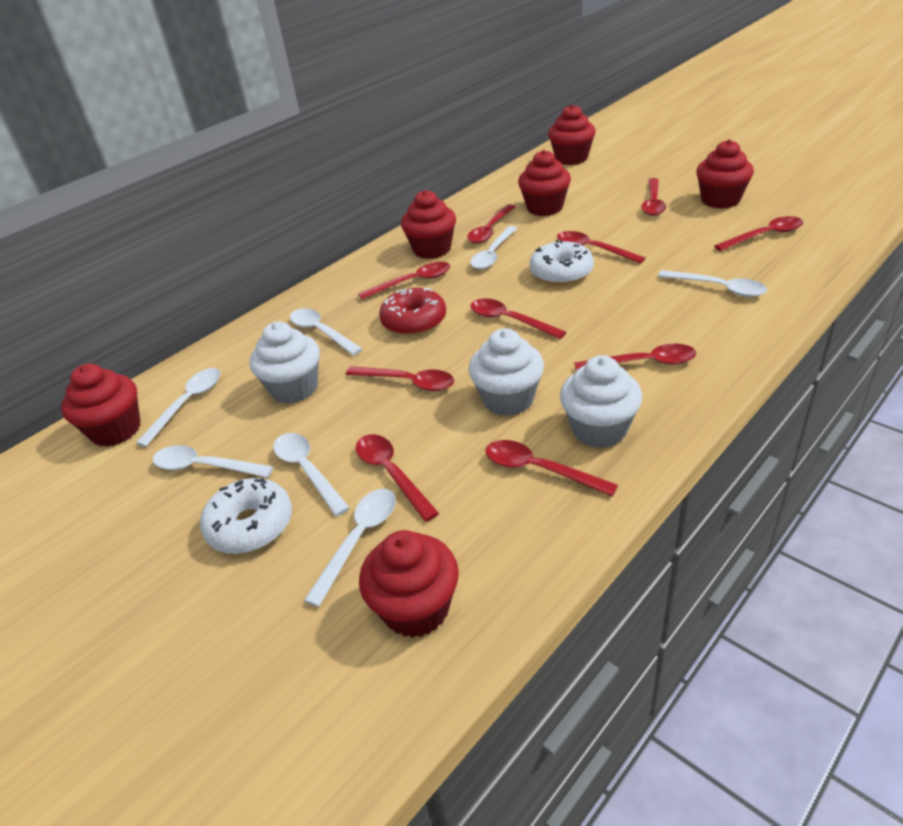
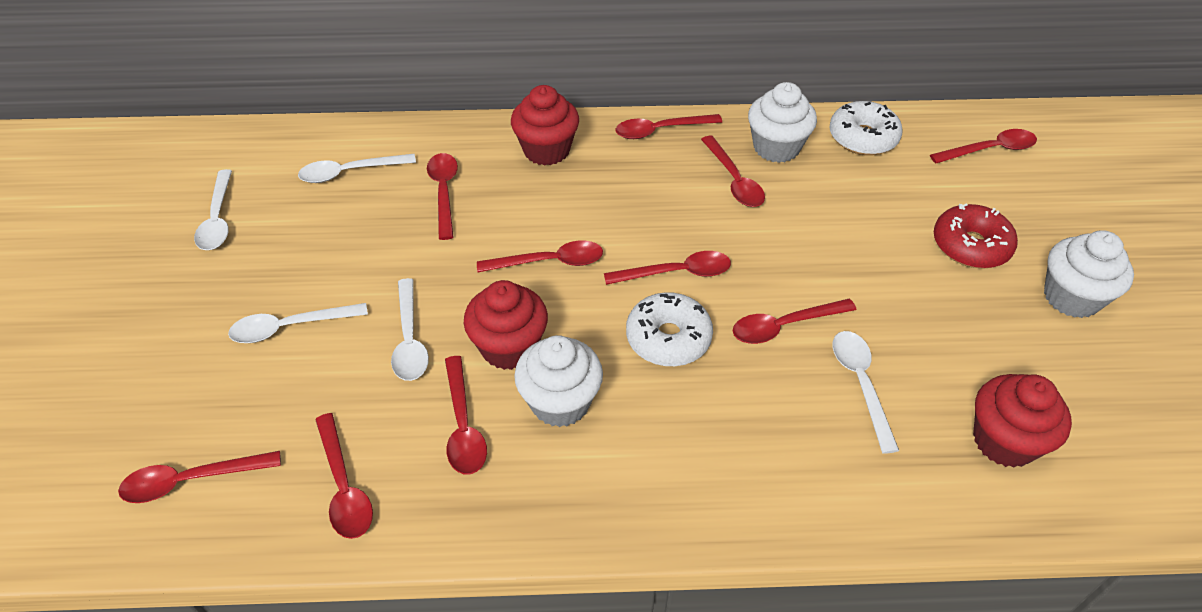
red cupcake: [61,364,141,447] [359,530,459,638] [401,190,456,259] [518,150,571,216] [548,104,596,165] [696,139,754,209] = 6 -> [464,280,548,370] [511,85,579,166] [973,374,1072,468] = 3
white spoon: [136,368,220,447] [153,445,273,478] [273,433,350,516] [290,308,363,356] [304,489,396,607] [470,226,517,269] [658,270,767,297] = 7 -> [194,169,232,250] [228,303,368,343] [298,154,416,183] [391,278,429,381] [832,331,899,454] = 5

